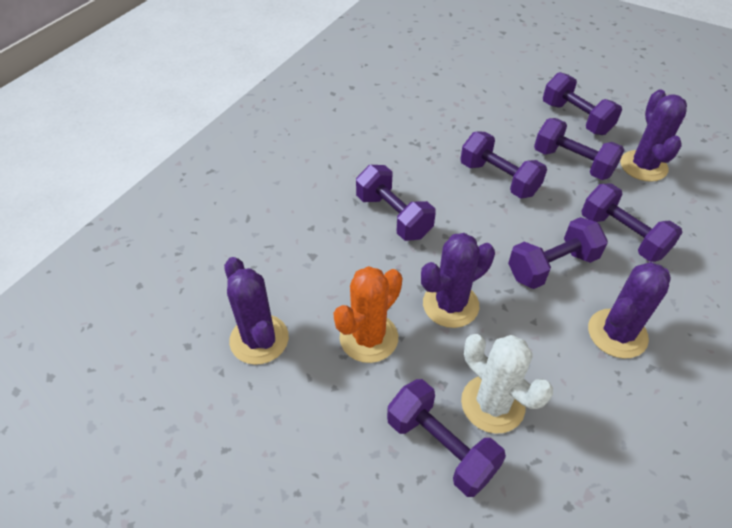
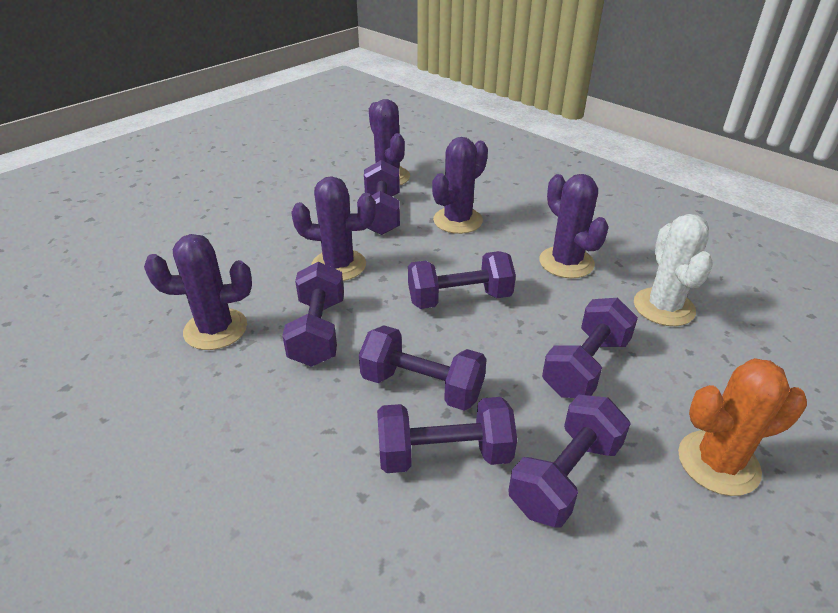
purple cactus: [224,257,289,365] [421,233,495,328] [588,262,671,359] [620,89,687,182] = 4 -> [144,234,252,350] [291,176,376,281] [369,99,410,185] [432,137,488,234] [539,174,609,278] = 5

